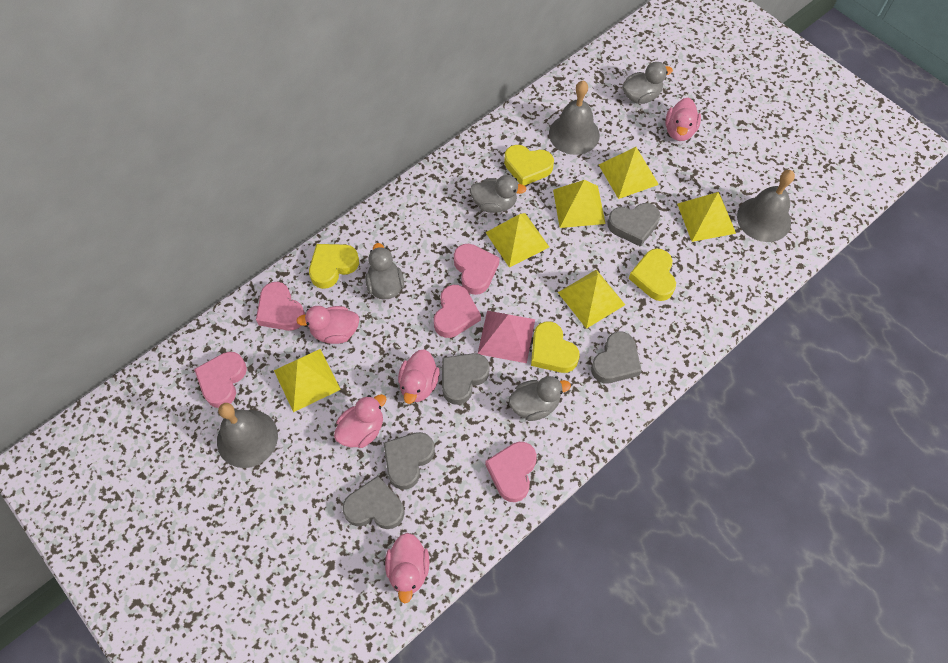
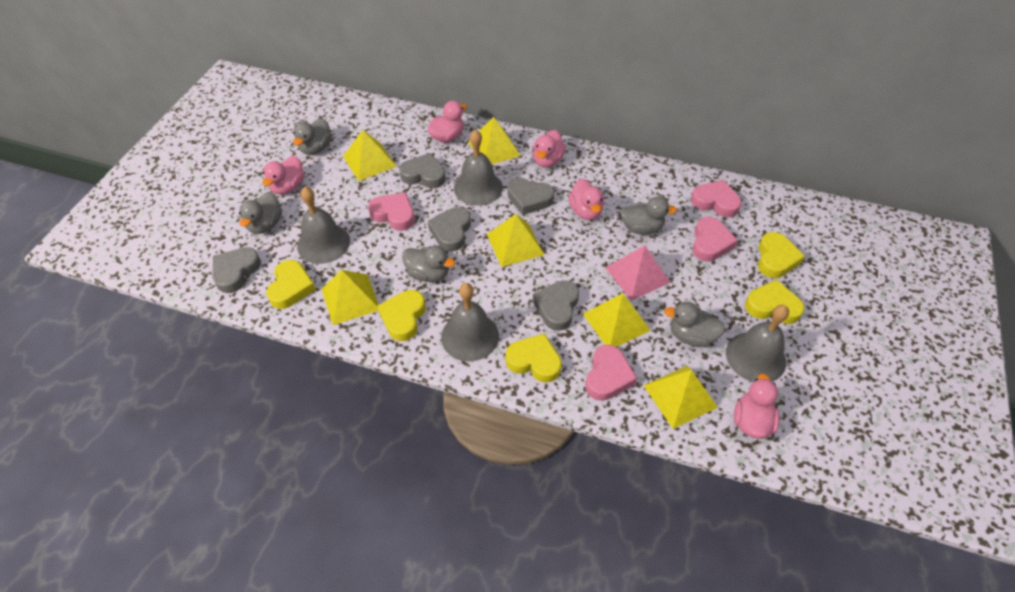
grey bell: [217,403,278,468] [549,81,600,155] [737,170,795,242] = 3 -> [297,187,350,264] [441,283,499,362] [454,129,503,206] [726,305,789,382] = 4
grey duck: [366,243,404,300] [470,175,527,213] [509,376,571,421] [622,62,673,104] = 4 -> [239,192,282,234] [293,118,332,155] [402,245,455,282] [620,196,677,234] [664,302,726,347] = 5
pink heart: [194,352,247,408] [256,282,305,331] [434,285,481,338] [454,244,500,295] [485,442,537,502] = 5 -> [368,192,415,231] [585,345,637,401] [691,180,741,217] [692,217,738,262] = 4
yellow heart: [309,244,359,289] [504,145,554,186] [531,321,580,373] [629,248,676,301] = 4 -> [266,260,316,309] [377,290,426,341] [505,333,562,382] [745,279,804,324] [758,232,805,278] = 5

